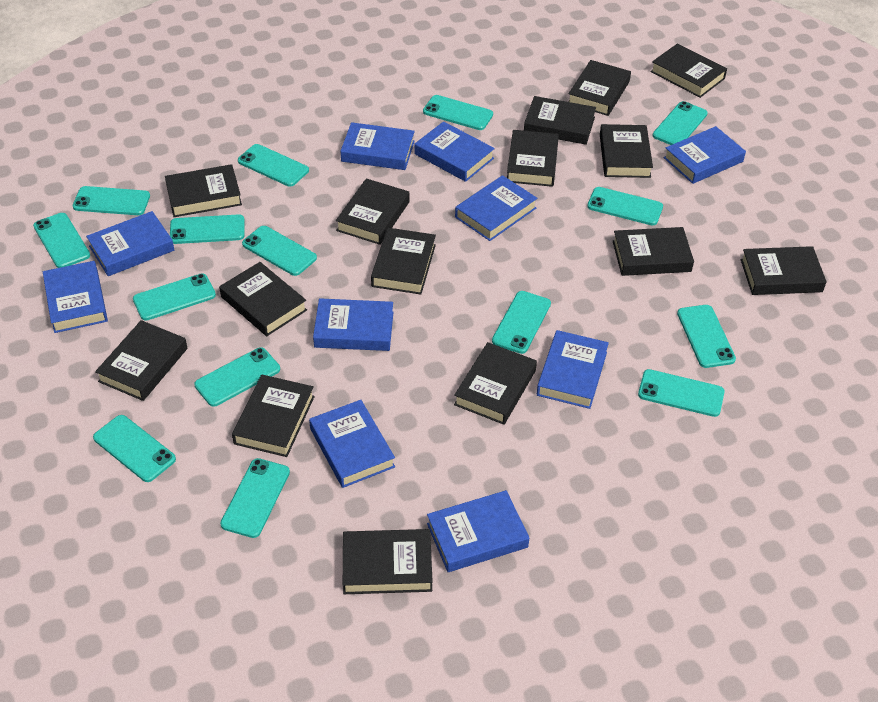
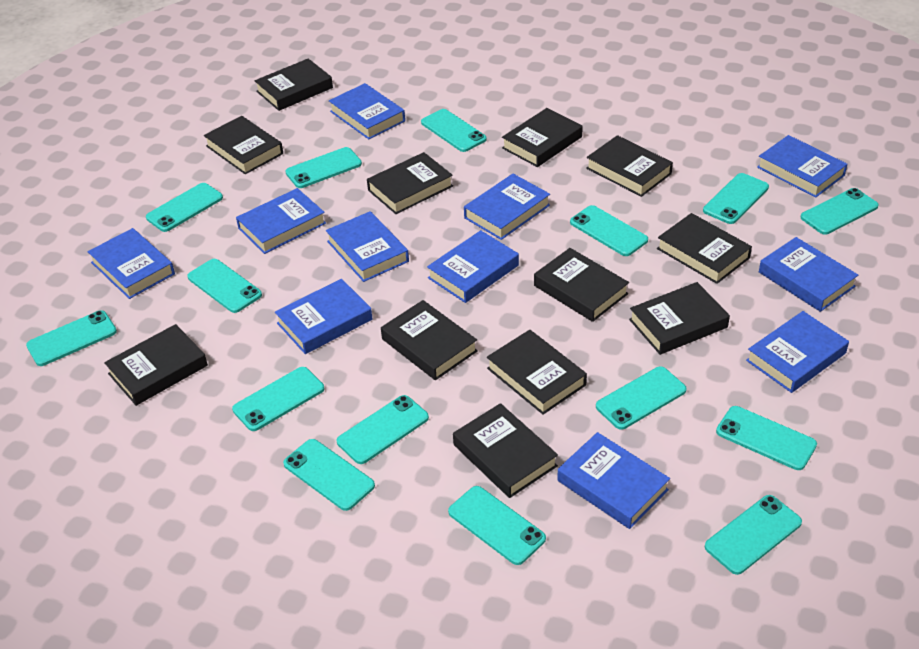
black book: [95,320,187,401] [165,164,242,217] [219,262,307,336] [232,375,315,457] [336,178,409,245] [343,529,433,594] [371,228,436,295] [454,342,537,425] [507,130,559,187] [524,96,596,145] [568,60,631,116] [600,124,653,178] [613,227,694,276] [650,43,727,98] [741,246,827,295] = 15 -> [104,324,208,406] [204,116,283,174] [254,58,333,111] [367,152,453,214] [381,300,478,380] [453,403,558,498] [487,330,587,414] [502,108,583,167] [534,248,629,322] [586,135,673,197] [629,282,730,355] [657,213,752,284] = 12
blue book: [43,261,108,333] [86,211,174,276] [309,400,395,488] [313,298,393,351] [341,122,415,170] [415,121,495,182] [427,490,529,572] [455,175,538,241] [537,330,609,409] [664,126,746,184] = 10 -> [88,228,175,299] [236,188,326,254] [275,279,372,354] [326,211,409,282] [329,83,405,139] [427,230,519,303] [464,174,550,240] [557,432,670,529] [746,311,849,393] [757,135,847,198] [759,237,858,312] = 11

